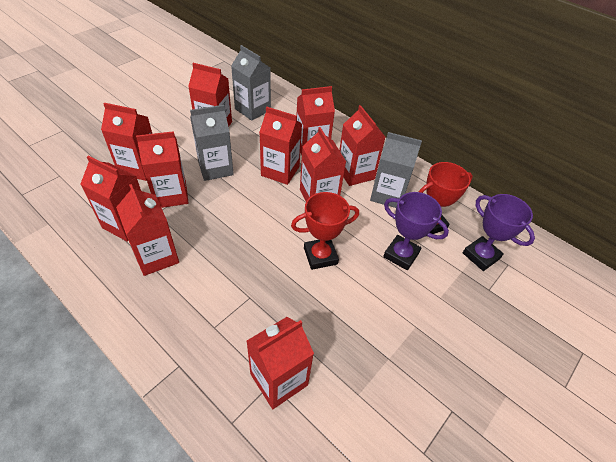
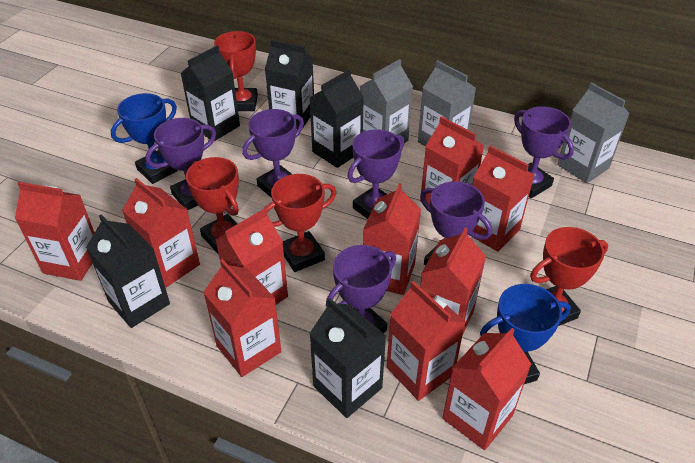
black carton: none = 0 -> [86,214,170,328] [180,46,240,141] [265,40,314,129] [309,69,364,168] [309,298,386,418] = 5
blue trophy: none = 0 -> [111,93,178,184] [480,284,571,384] = 2
purple trophy: [383,192,449,270] [463,194,535,271] = 2 -> [145,118,216,210] [242,109,304,198] [326,245,396,333] [347,129,404,219] [420,181,492,266] [514,106,574,198] = 6
red trophy: [291,192,359,270] [419,162,473,234] = 2 -> [186,157,239,253] [214,31,258,111] [265,174,336,272] [530,227,608,326] = 4

